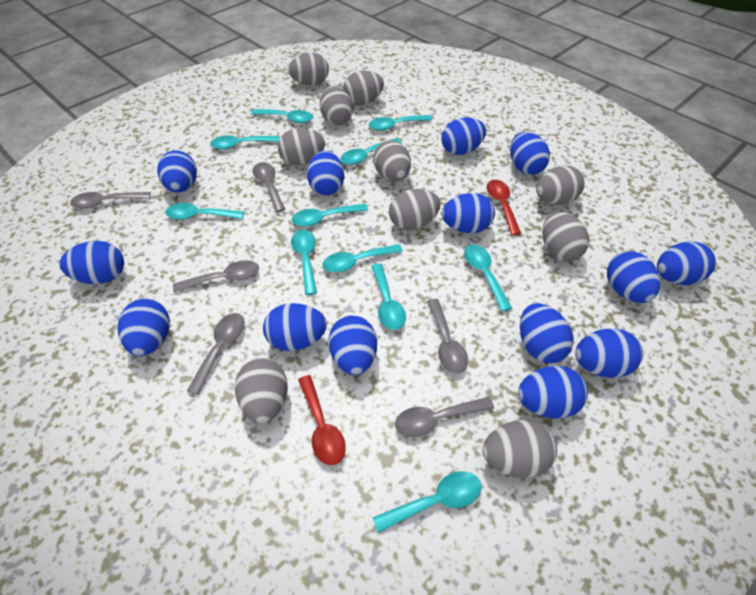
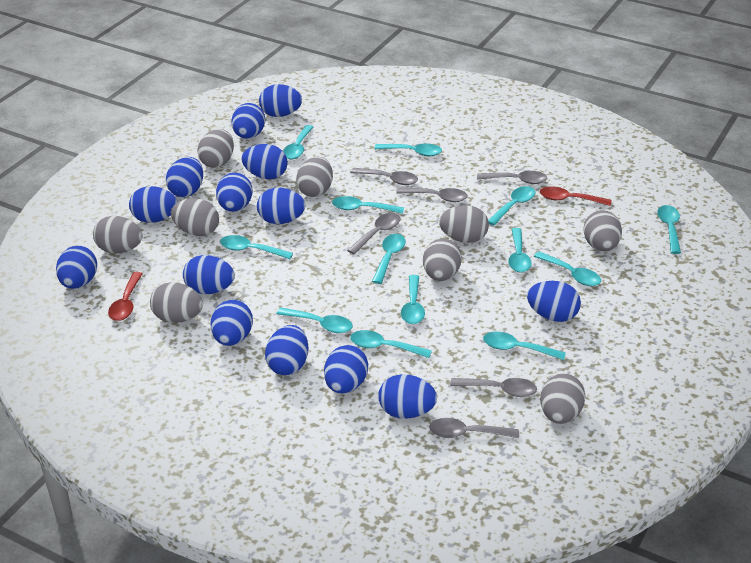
grey egg: [235,358,288,423] [278,128,325,165] [288,53,329,86] [320,86,353,126] [343,71,384,105] [373,140,411,181] [389,189,441,230] [482,420,557,478] [536,165,585,205] [542,211,589,262] = 10 -> [93,216,143,253] [150,282,203,323] [171,198,219,236] [197,129,234,168] [296,157,333,197] [423,239,462,281] [439,205,489,243] [540,373,585,424] [583,210,622,251] = 9
turquoise spoon: [165,203,244,220] [210,135,280,149] [251,109,313,123] [291,230,317,295] [292,204,368,227] [322,244,403,272] [340,138,402,165] [369,115,432,131] [371,264,406,330] [373,471,481,533] [464,244,512,311] = 11 -> [220,235,293,259] [276,307,353,333] [283,125,313,159] [332,196,404,214] [350,330,432,358] [372,234,406,284] [375,143,442,156] [401,275,425,324] [483,331,566,360] [488,186,535,225] [508,228,532,273] [534,251,601,286] [657,205,681,254] = 13

